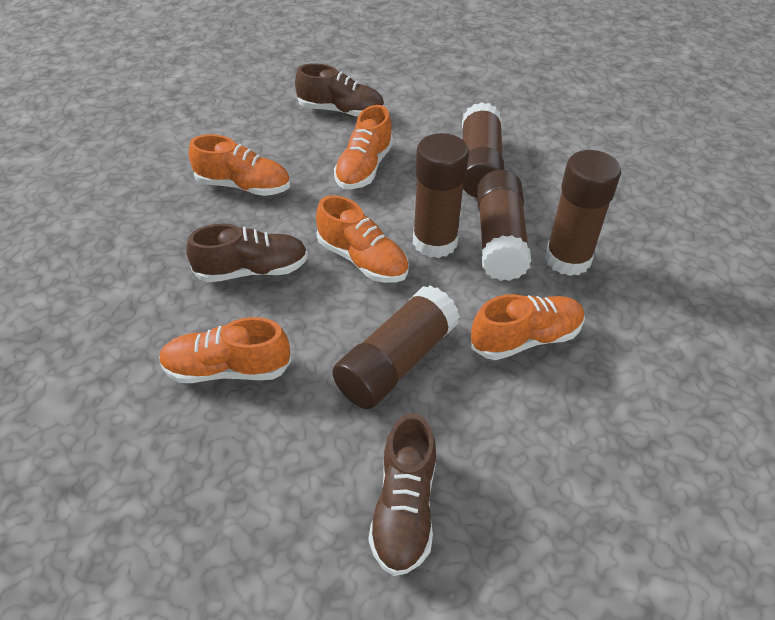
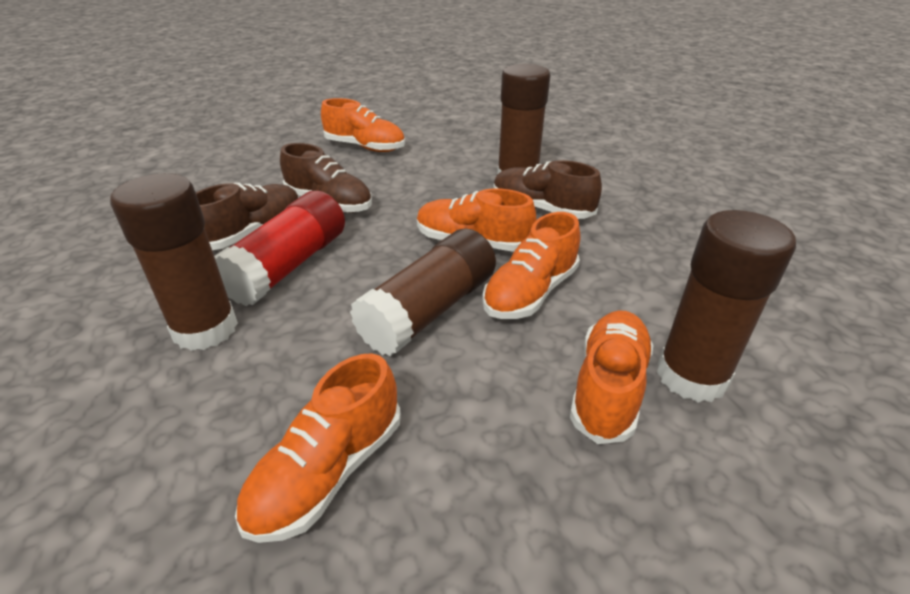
brown glue stick: [332,285,460,409] [413,133,469,258] [462,102,505,197] [477,170,531,281] [545,150,621,276] = 5 -> [110,173,238,351] [350,229,496,356] [497,64,550,175] [657,210,796,403] = 4
red glue stick: none = 0 -> [214,191,345,306] = 1

